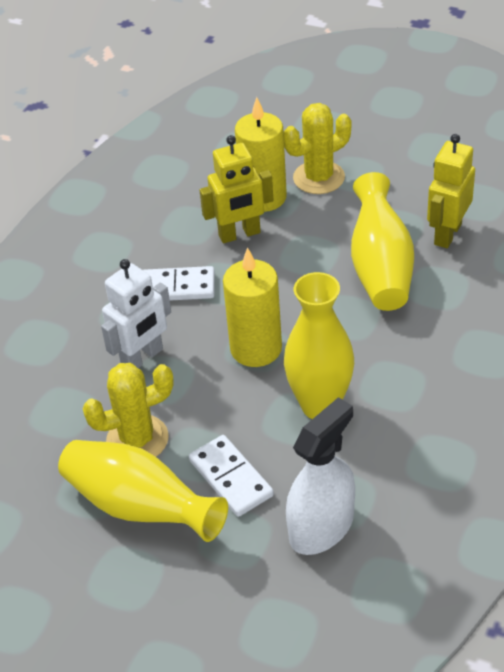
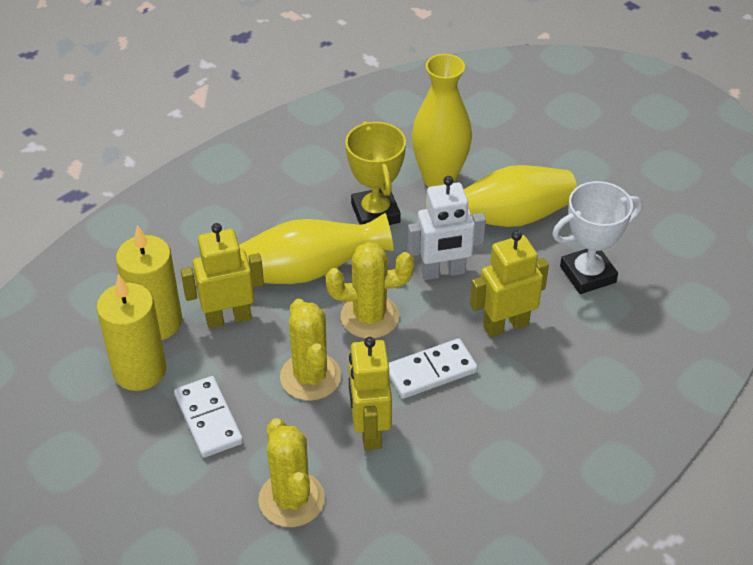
white spray bottle: [286,397,355,555] = 1 -> none = 0
white trophy: none = 0 -> [552,181,643,294] = 1
yellow cactus: [82,363,174,457] [284,103,351,194] = 2 -> [258,418,325,527] [280,299,341,401] [325,242,414,339] = 3
yellow robot: [200,135,273,243] [427,134,475,248] = 2 -> [181,223,264,328] [349,337,392,450] [470,230,549,337] = 3
yellow trophy: none = 0 -> [345,121,406,225] = 1

